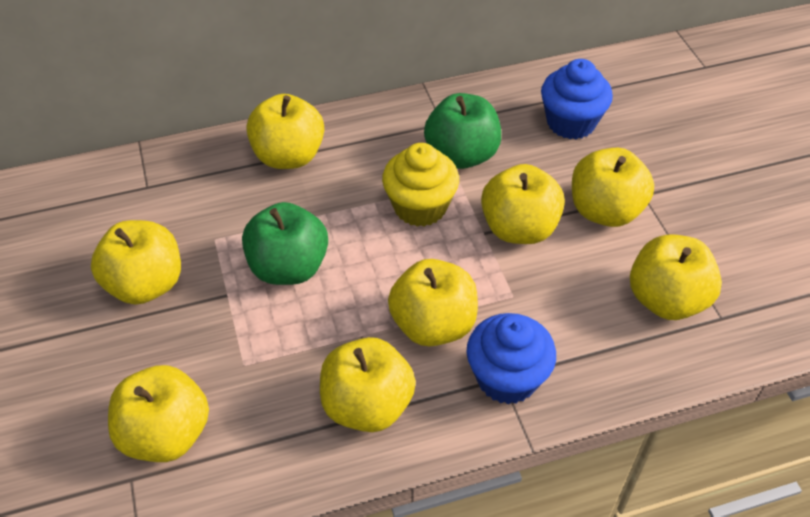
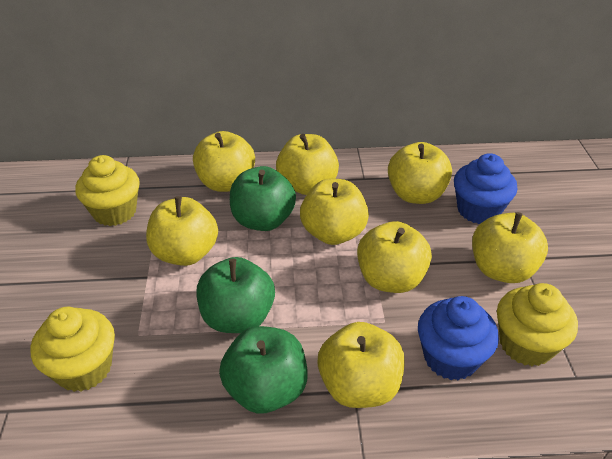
green apple: [242,202,328,285] [424,93,501,169] = 2 -> [197,257,275,333] [219,326,308,414] [230,166,296,231] = 3
yellow cupcake: [382,143,459,227] = 1 -> [30,307,115,392] [75,155,140,226] [497,283,578,366] = 3

